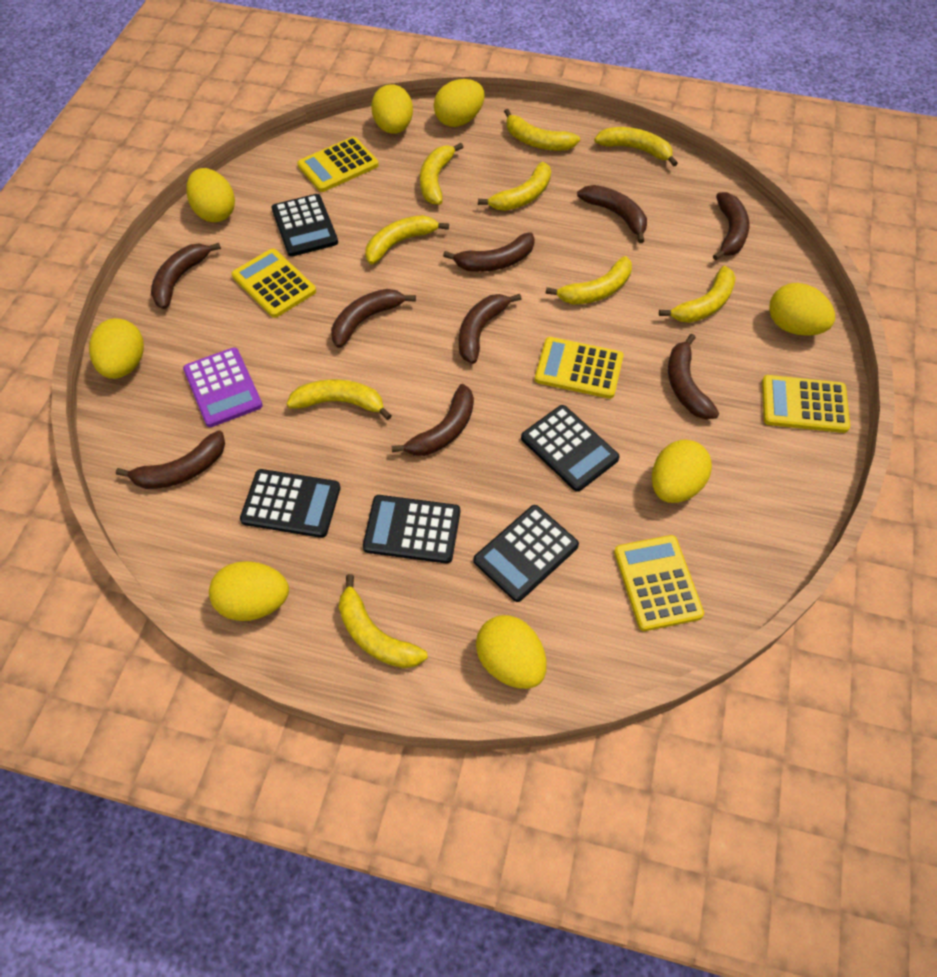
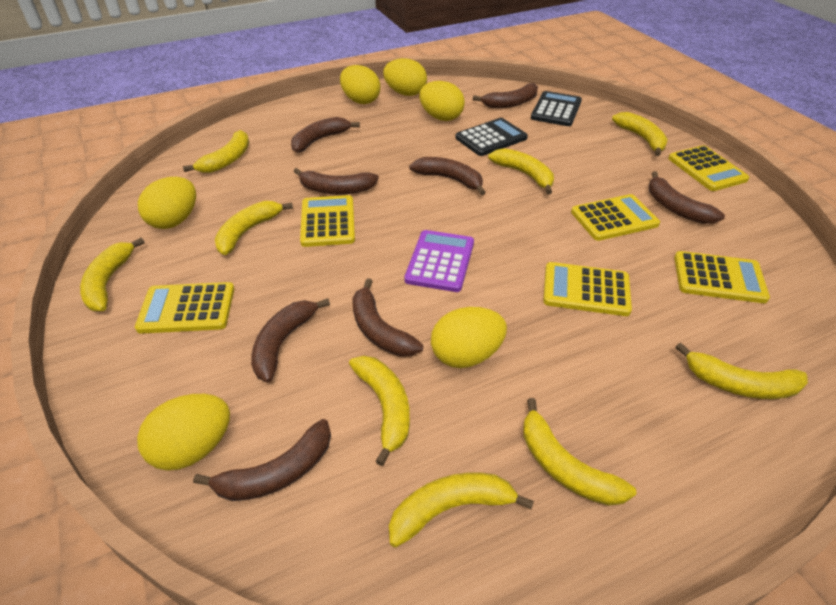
black calculator: [240,469,340,538] [271,194,338,257] [363,495,460,564] [474,505,579,602] [521,405,620,492] = 5 -> [455,118,528,156] [531,91,582,126] = 2
brown banana: [116,431,225,489] [151,243,221,309] [331,289,416,348] [391,384,474,456] [443,232,535,272] [459,294,522,364] [577,185,647,243] [668,334,719,419] [713,192,749,261] = 9 -> [193,419,331,501] [251,298,330,383] [291,117,360,153] [294,168,379,195] [352,278,423,357] [409,157,486,195] [473,83,538,108] [649,171,725,224] = 8
yellow calculator: [231,248,316,318] [297,137,379,192] [535,337,623,399] [614,535,704,631] [762,375,850,433] = 5 -> [135,282,234,334] [300,195,355,247] [543,262,632,316] [571,194,660,241] [668,145,749,191] [674,251,770,303] = 6
yellow egg: [89,318,144,379] [186,168,235,222] [209,561,289,621] [371,84,413,134] [434,79,485,127] [476,615,547,689] [652,440,712,503] [769,283,835,336] = 8 -> [137,394,230,471] [138,177,196,229] [340,65,380,104] [383,58,427,96] [419,81,465,121] [431,307,507,368] = 6

